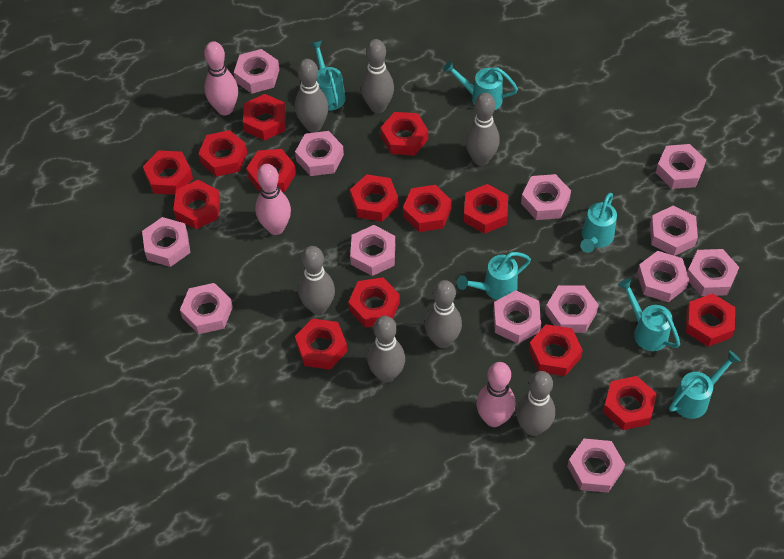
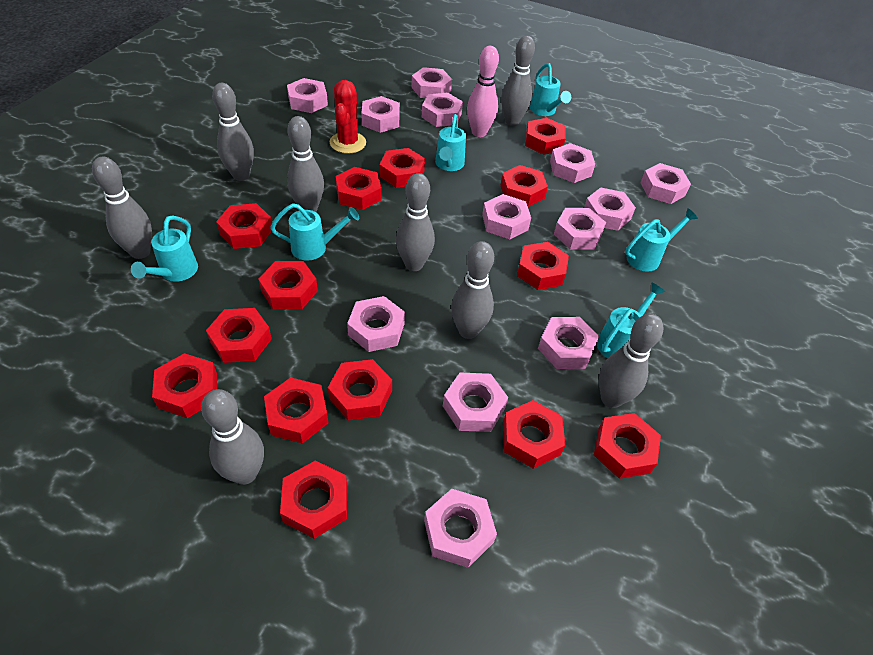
grey bowling pin: [295,59,329,132] [298,246,335,315] [361,39,394,113] [367,316,405,383] [425,280,462,348] [465,93,500,166] [516,371,555,436] = 7 -> [92,157,152,259] [201,389,264,485] [212,83,254,181] [287,116,324,212] [396,173,435,271] [451,241,494,339] [501,36,535,126] [599,314,663,408] = 8
pink bowling pin: [204,41,238,115] [255,164,291,235] [476,362,515,427] = 3 -> [467,46,499,137] = 1
red cactus: none = 0 -> [330,80,366,154] = 1

